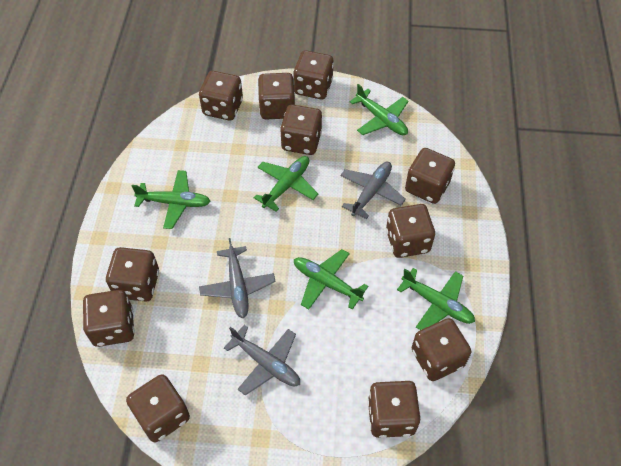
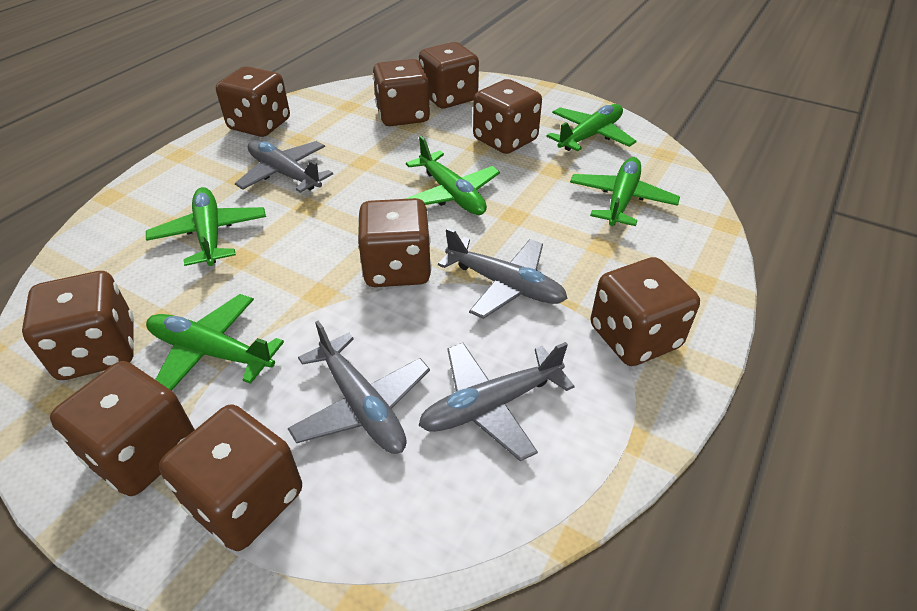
brown dice: [83,290,134,347] [106,247,159,302] [126,374,190,442] [199,71,243,121] [258,73,295,119] [280,105,322,155] [293,50,334,99] [368,381,421,438] [386,204,435,258] [405,148,455,204] [412,318,472,381] = 11 -> [22,271,134,380] [50,361,195,496] [159,405,302,551] [216,66,290,137] [358,198,432,287] [373,59,430,126] [419,42,479,108] [473,79,542,154] [591,257,700,366] = 9
grey plane: [199,238,276,318] [224,325,300,396] [340,162,406,219] = 3 -> [235,140,333,193] [288,321,430,454] [418,342,575,461] [438,228,568,319] = 4

